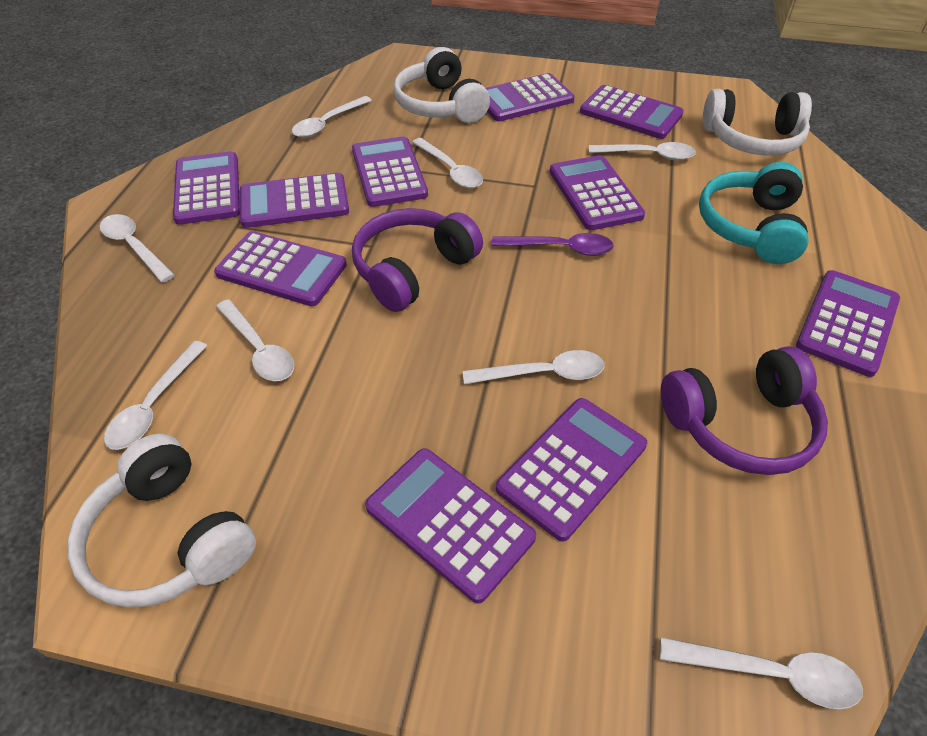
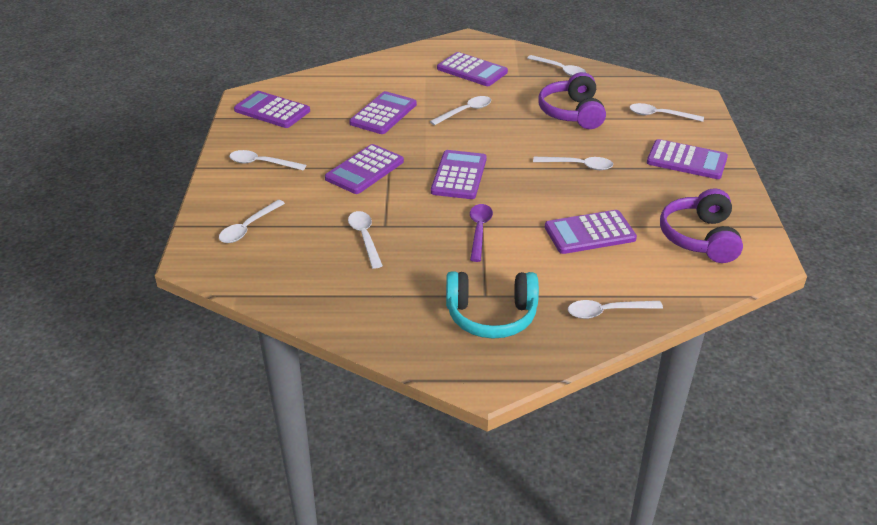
purple calculator: [173,151,240,225] [214,231,347,306] [240,173,349,228] [352,136,428,207] [365,448,536,604] [486,73,575,121] [496,398,647,541] [549,155,645,230] [580,85,684,139] [796,270,900,377] = 10 -> [234,91,310,128] [325,144,404,194] [349,91,417,134] [431,150,487,199] [437,52,508,86] [545,210,637,254] [647,139,728,179] = 7
white headphones: [67,434,256,608] [393,47,490,123] [703,89,812,156] = 3 -> none = 0

